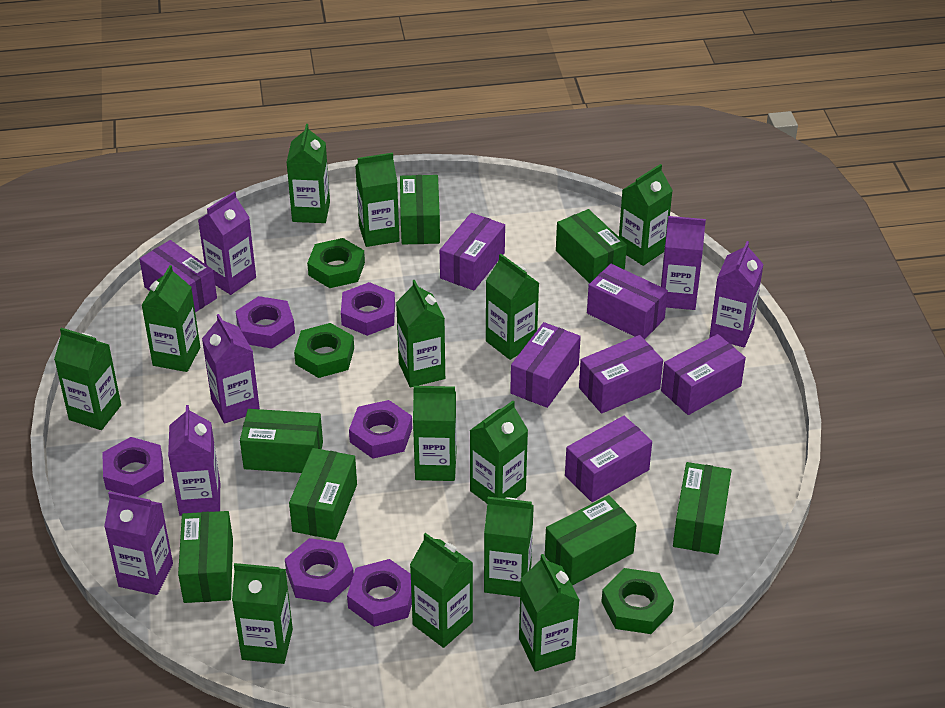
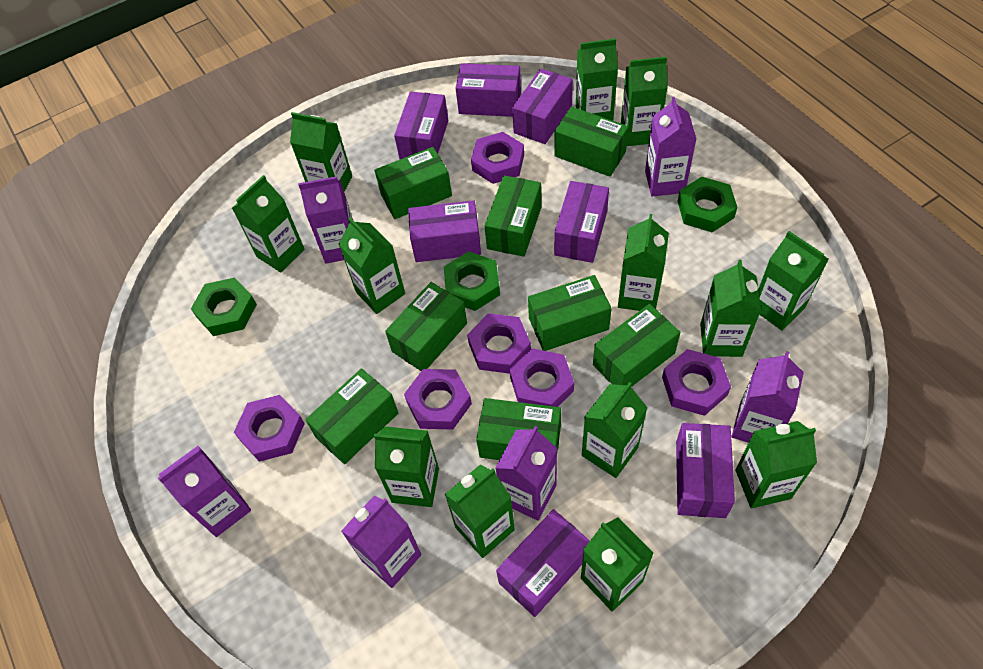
green box: [178,511,233,603] [240,409,323,473] [289,448,357,540] [400,175,440,245] [545,495,637,586] [556,209,627,284] [673,462,731,554] = 7 -> [305,368,398,464] [374,147,452,219] [385,282,467,371] [476,398,561,460] [484,175,542,257] [528,275,612,351] [554,107,629,177] [593,304,680,387] = 8

